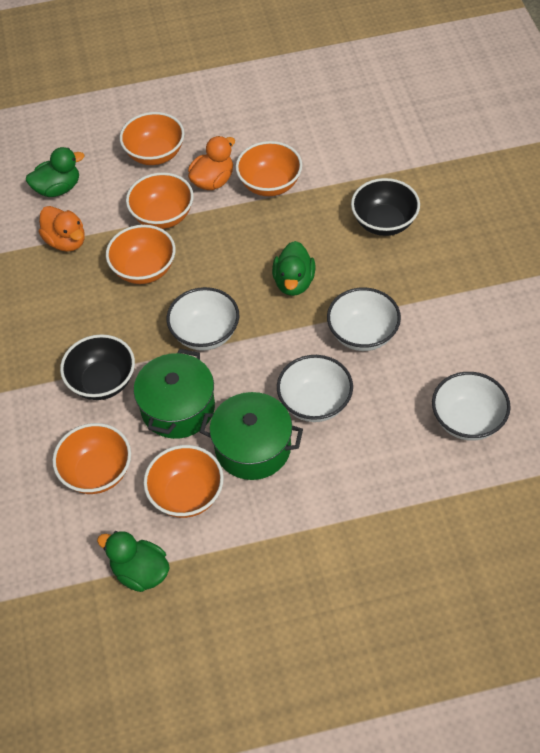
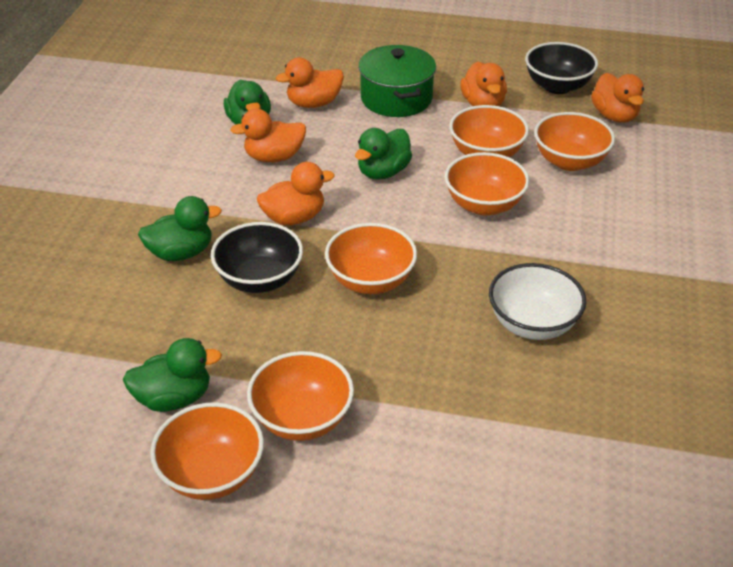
green duck: [26,147,84,197] [97,531,170,592] [272,241,315,296] = 3 -> [123,338,222,412] [138,196,222,261] [224,80,271,125] [355,128,412,179] = 4
green pot: [134,349,215,439] [200,392,303,480] = 2 -> [358,45,436,117] = 1
orange duck: [39,206,85,252] [188,136,235,190] = 2 -> [230,109,306,162] [257,162,335,225] [276,58,344,108] [460,62,507,106] [591,73,644,123] = 5
white bowl: [167,287,239,351] [277,355,353,422] [327,287,401,351] [432,372,511,441] = 4 -> [489,263,586,340] = 1

